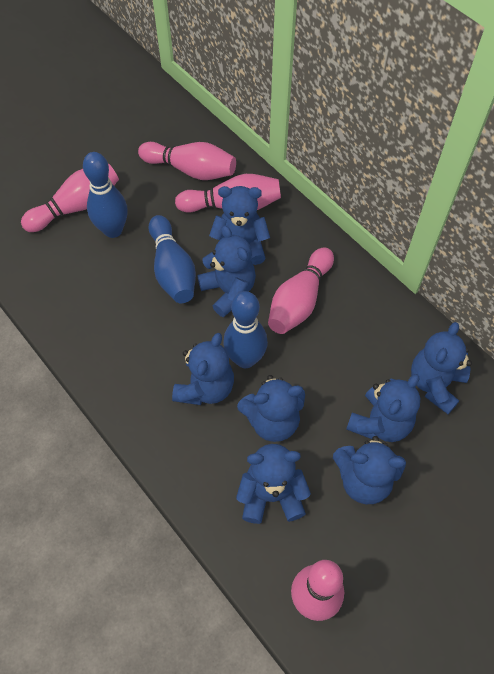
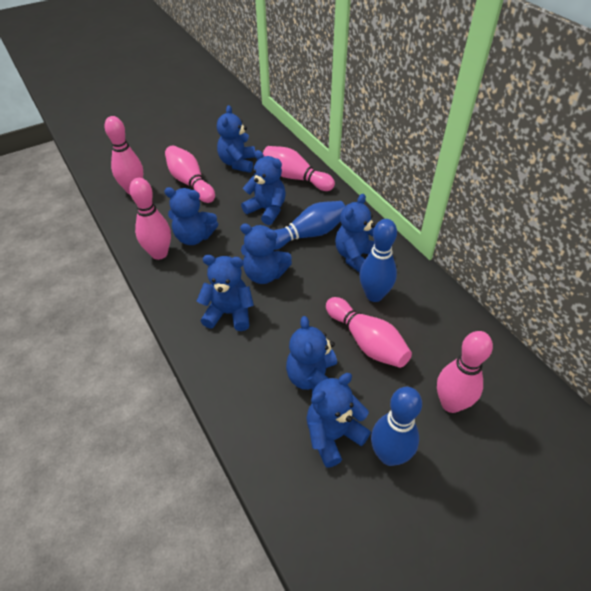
pink bowling pin: [21,164,119,232] [138,142,236,180] [175,174,281,213] [268,247,334,334] [291,560,344,621] = 5 -> [104,116,143,195] [129,178,171,260] [165,145,215,203] [263,146,335,191] [326,297,412,368] [437,331,493,413] = 6

